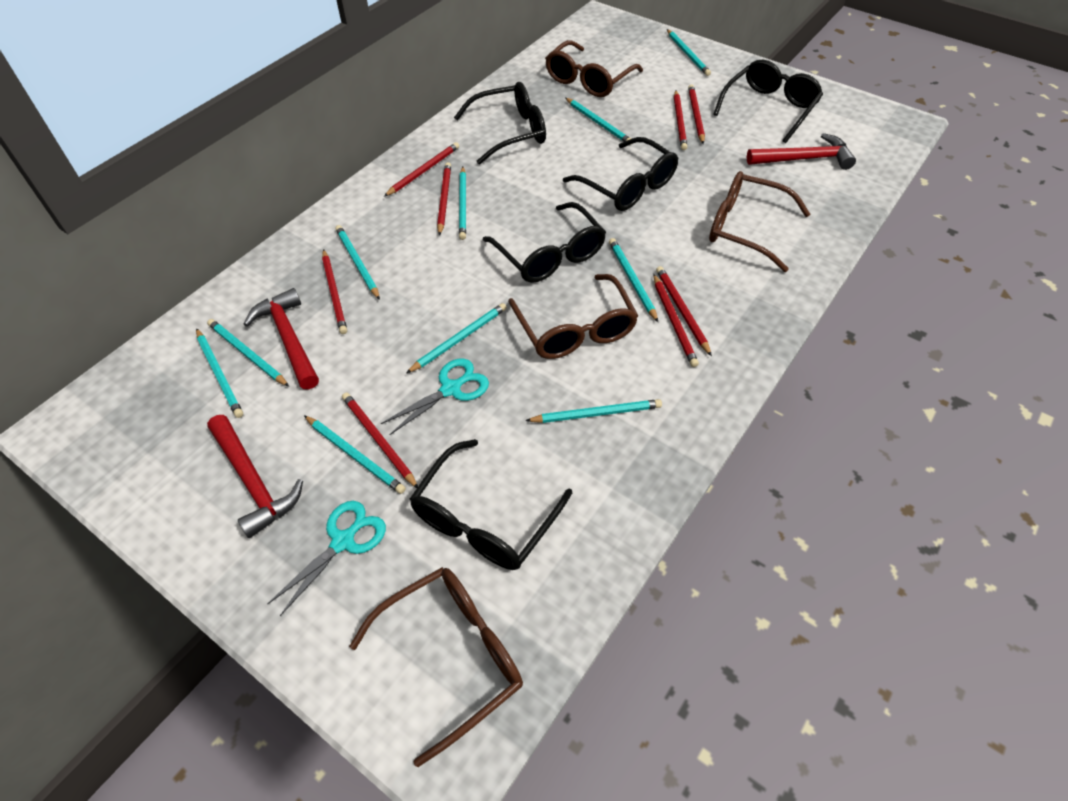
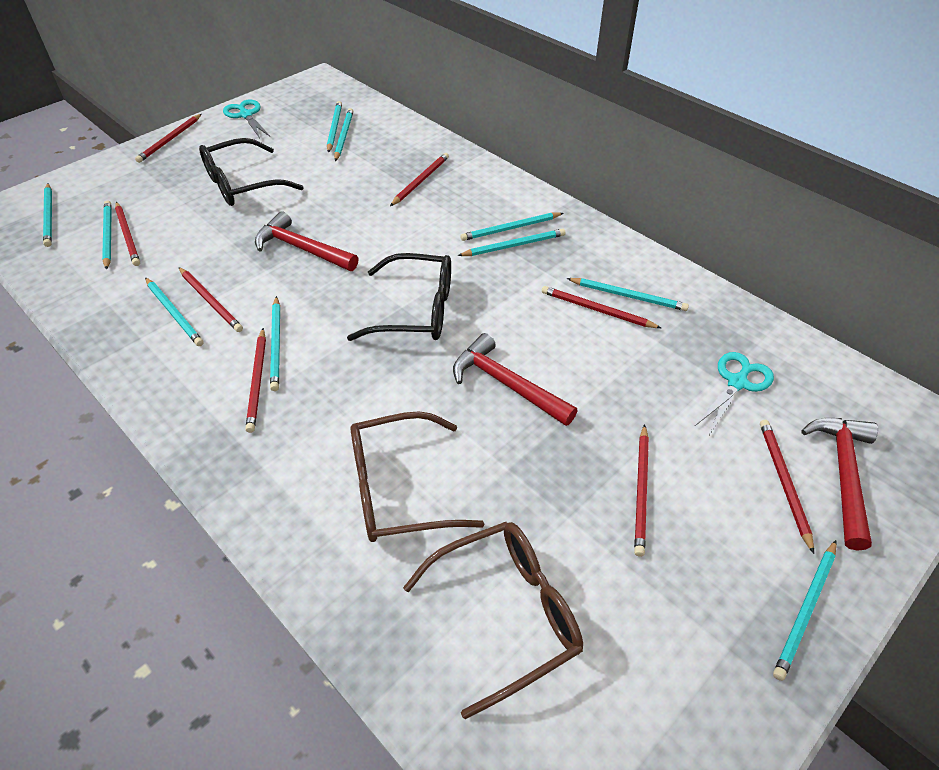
black glasses: [410,439,572,570] [454,82,546,164] [483,202,606,283] [563,137,678,211] [713,60,823,143] = 5 -> [199,138,304,206] [347,253,451,341] = 2
brown glasses: [349,567,523,767] [508,274,638,359] [545,40,643,97] [709,171,810,272] = 4 -> [351,411,484,542] [403,522,583,719] = 2

